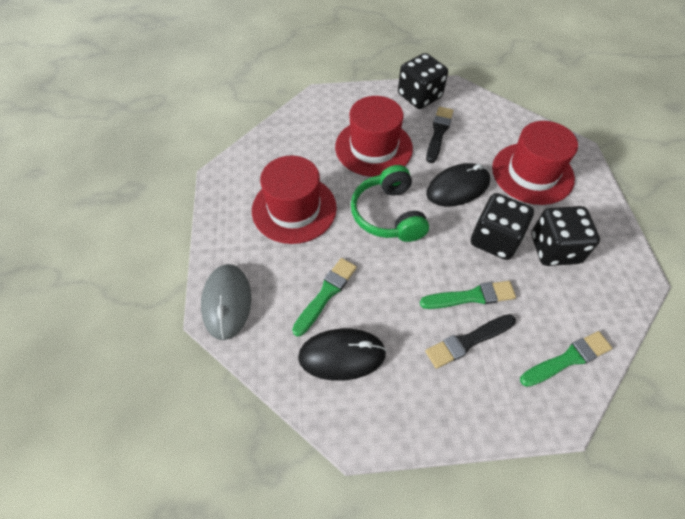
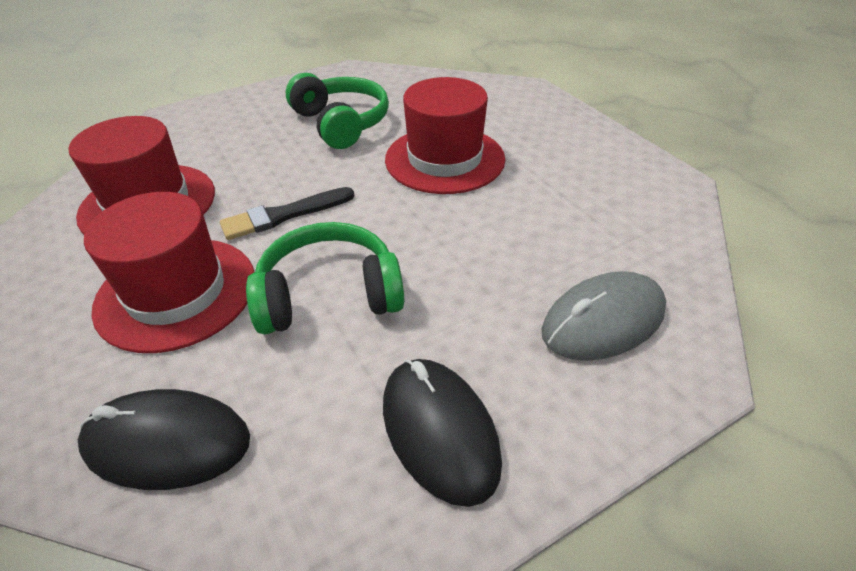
black brush: [425,314,516,369] [426,107,453,163] = 2 -> [220,187,354,240] = 1
black dice: [398,53,448,109] [471,193,534,260] [531,206,600,266] = 3 -> none = 0
green brush: [292,258,357,336] [420,281,516,309] [520,331,612,387] = 3 -> none = 0
green headphones: [351,165,429,242] = 1 -> [246,222,404,334] [286,73,389,149] = 2

